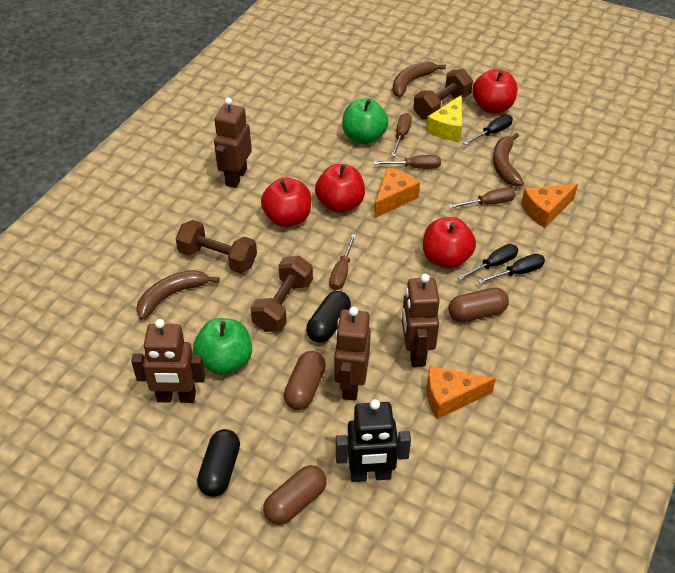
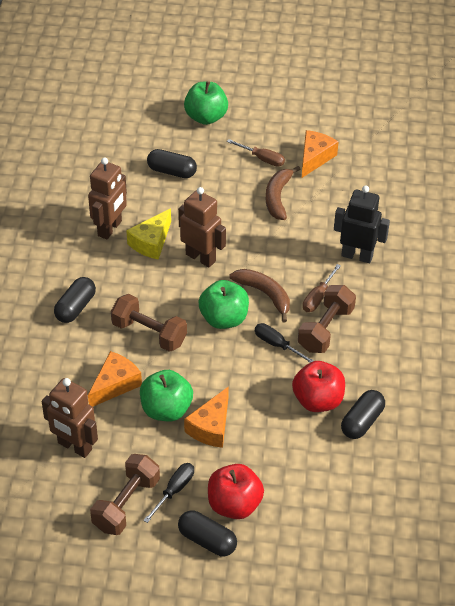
black capsule: [197,429,240,497] [306,291,351,343] = 2 -> [54,277,96,323] [147,149,197,178] [178,510,237,556] [341,390,385,439] = 4
black screwdriver: [457,244,518,280] [463,115,513,145] [478,254,545,284] = 3 -> [143,463,194,523] [255,323,314,363] = 2
brown banana: [136,270,219,320] [392,61,446,97] [493,133,524,186] = 3 -> [229,269,290,322] [266,166,300,220] = 2
brown capsule: [263,465,327,525] [284,351,326,410] [448,288,509,322] = 3 -> none = 0
brown robot: [131,319,205,403] [214,97,252,188] [334,307,371,401] [402,274,440,367] = 4 -> [42,378,98,458] [88,157,127,239] [178,187,226,268] = 3
brown screwdriver: [329,234,356,290] [374,155,441,169] [391,113,412,156] [449,187,516,208] = 4 -> [227,139,285,167] [303,264,341,312] = 2
green apple: [193,318,252,375] [342,98,388,144] = 2 -> [140,370,193,421] [184,81,228,125] [198,280,249,329] = 3
red apple: [261,178,311,227] [315,164,365,213] [423,217,476,269] [472,69,517,113] = 4 -> [208,464,264,519] [292,361,345,412] = 2

